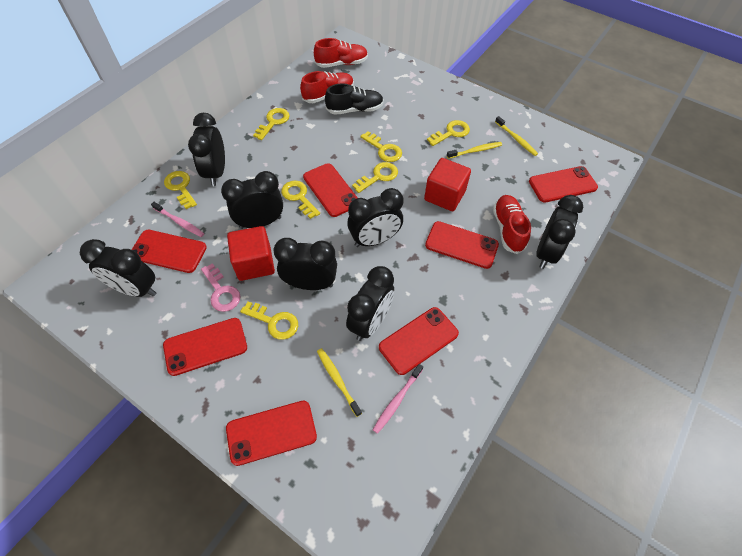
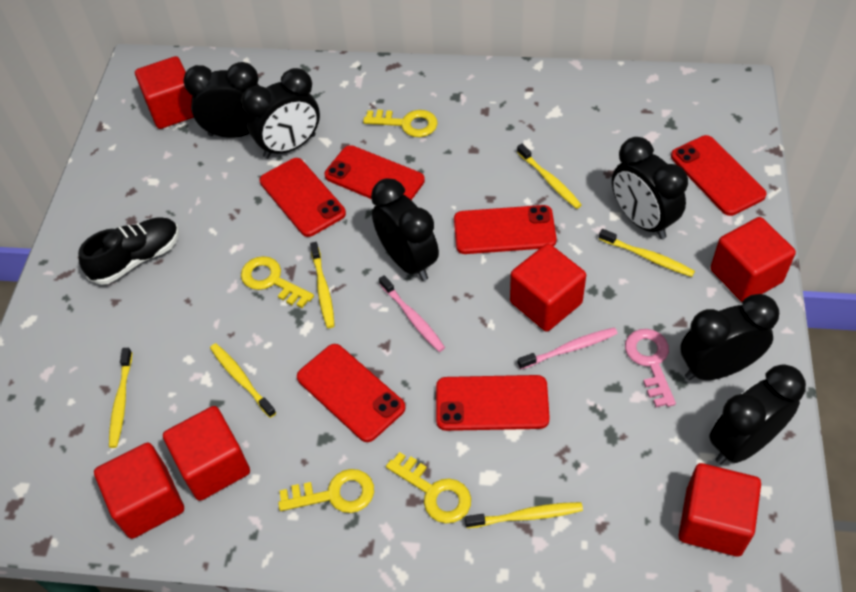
black clock: [80,239,156,297] [188,113,225,186] [221,171,283,229] [274,238,337,290] [346,266,394,341] [347,188,403,247] [537,195,583,269] = 7 -> [183,62,259,138] [241,68,320,159] [371,178,439,281] [612,137,688,239] [680,294,779,380] [709,364,806,464] = 6
red cube: [227,226,275,281] [424,158,471,211] = 2 -> [94,442,184,539] [135,56,194,129] [163,406,250,501] [510,244,586,332] [679,463,761,557] [710,217,796,302] = 6
red phone: [132,230,207,273] [163,318,247,376] [226,401,317,466] [303,163,357,217] [379,307,459,375] [425,221,499,269] [529,166,598,203] = 7 -> [260,158,346,237] [297,344,406,442] [324,145,425,200] [436,375,550,431] [454,205,557,254] [671,135,767,216] = 6
red shoe: [300,71,354,103] [314,38,368,68] [493,195,531,254] = 3 -> none = 0
yellow key: [164,171,197,209] [240,301,298,340] [253,108,290,140] [281,181,320,219] [352,162,398,193] [360,131,402,162] [427,120,470,146] = 7 -> [241,256,314,308] [278,469,374,513] [363,110,438,137] [386,452,471,523] = 4
yellow toothbrush: [317,348,362,417] [447,142,502,159] [495,116,538,156] = 3 -> [109,348,132,448] [210,343,276,418] [310,242,335,328] [465,502,583,528] [517,144,582,209] [599,229,695,277] = 6

